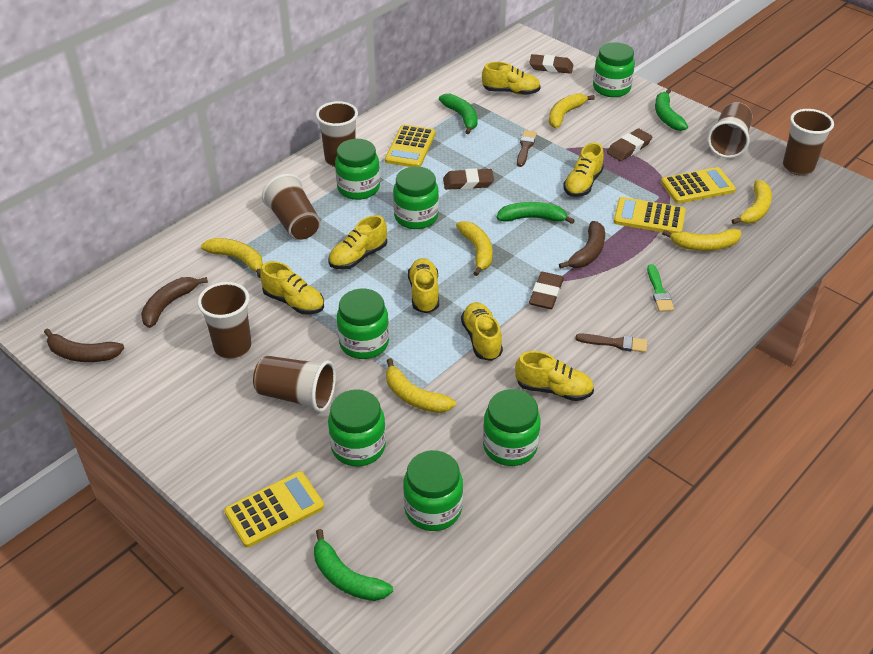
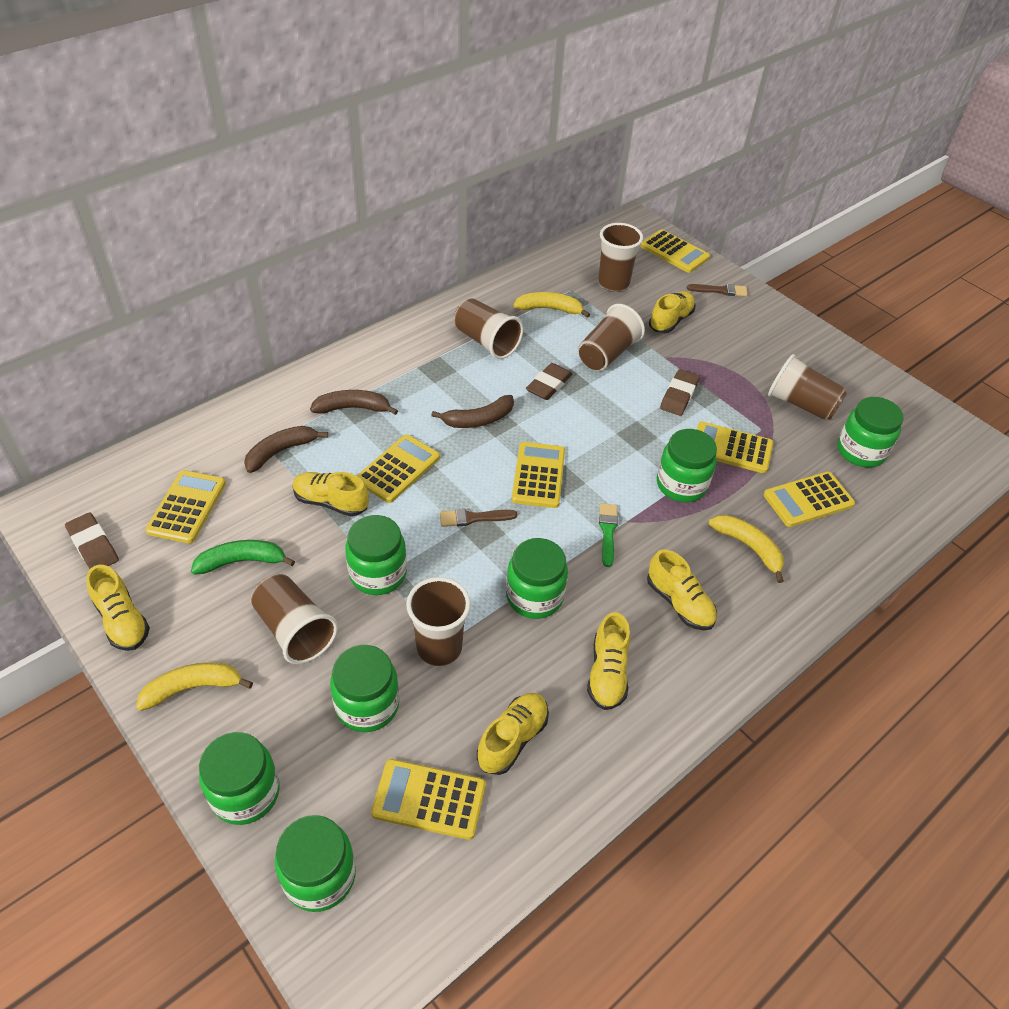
brown eraser: [443,168,494,190] [529,54,573,74] [529,272,564,309] [607,128,652,161] = 4 -> [65,512,119,569] [526,363,572,400] [660,369,699,416] = 3
green banana: [314,529,393,601] [439,94,478,134] [497,202,575,224] [655,88,688,131] = 4 -> [191,540,295,575] = 1
yellow banana: [201,238,263,278] [386,358,456,413] [456,221,492,276] [549,93,595,128] [662,228,741,251] [732,180,772,224] = 6 -> [136,662,253,711] [513,292,590,318] [709,515,784,583] = 3
yellow calculator: [224,471,324,548] [385,124,436,167] [613,197,686,233] [661,167,736,204] = 4 -> [145,470,226,543] [357,434,440,503] [371,759,486,840] [511,442,565,508] [640,229,710,273] [697,422,773,473] [764,471,855,527] = 7
yellow shoe: [260,261,324,315] [328,215,387,270] [408,258,439,313] [461,302,503,361] [482,62,541,95] [515,351,594,401] [563,142,604,197] = 7 -> [86,565,150,651] [293,472,369,517] [477,693,549,775] [587,612,630,710] [647,549,717,631] [649,291,695,333] = 6

